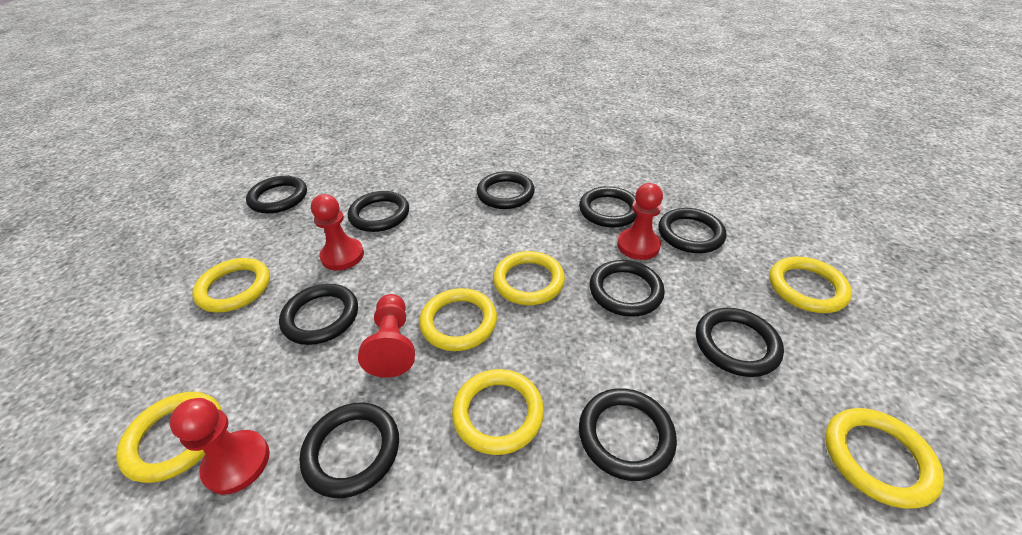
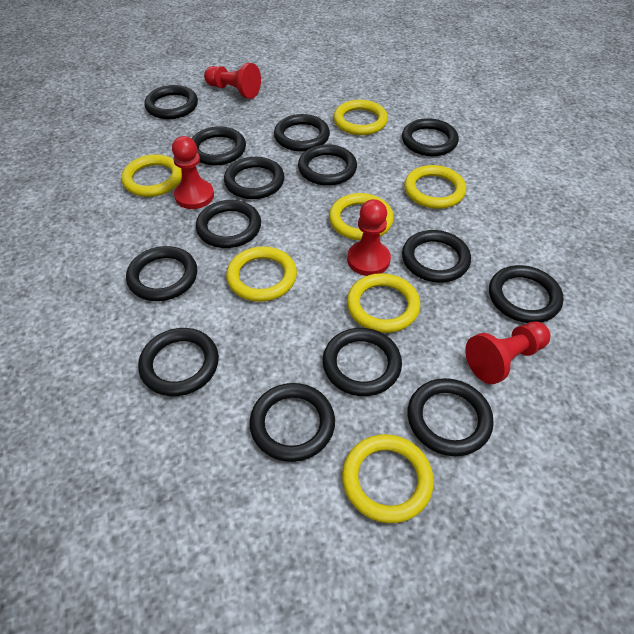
black ring: [246,176,307,213] [279,284,358,345] [299,403,399,498] [348,191,409,232] [477,171,535,209] [579,186,637,228] [579,388,677,481] [590,260,665,317] [658,208,726,253] [696,308,784,377] = 10 -> [126,246,197,301] [138,328,219,396] [144,85,198,119] [191,126,246,165] [196,200,261,248] [224,157,285,199] [249,383,335,462] [274,114,330,152] [298,144,357,186] [323,328,402,396] [402,118,459,156] [402,230,471,283] [407,378,494,456] [489,265,564,323] = 14

